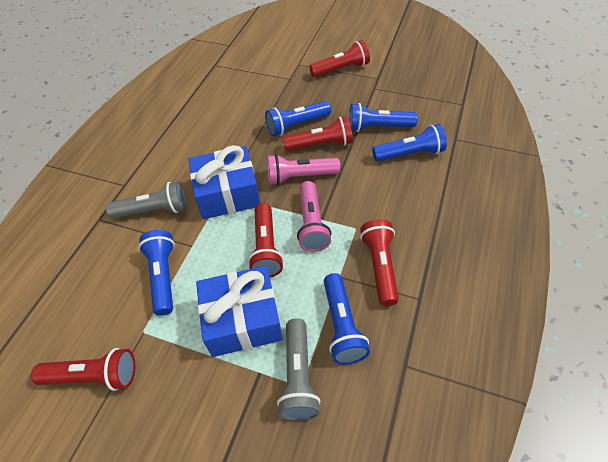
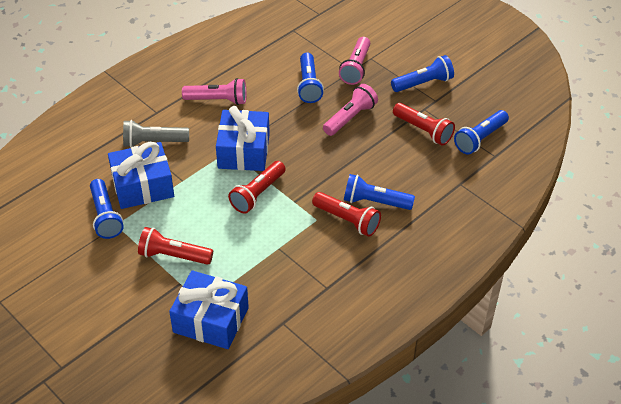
blue gift: [189,145,260,219] [196,266,283,357] = 2 -> [108,142,174,209] [169,270,249,349] [216,106,270,171] = 3
grey flashlight: [106,181,186,219] [277,318,320,421] = 2 -> [123,120,189,148] = 1
pink flashlight: [267,154,340,185] [297,181,331,252] = 2 -> [182,78,247,105] [323,84,378,136] [339,37,370,85] = 3
red flashlight: [31,348,135,391] [248,203,284,277] [283,116,353,151] [309,40,370,77] [360,219,399,306] = 5 -> [138,227,213,265] [228,161,286,213] [312,192,381,237] [393,103,455,146] = 4

